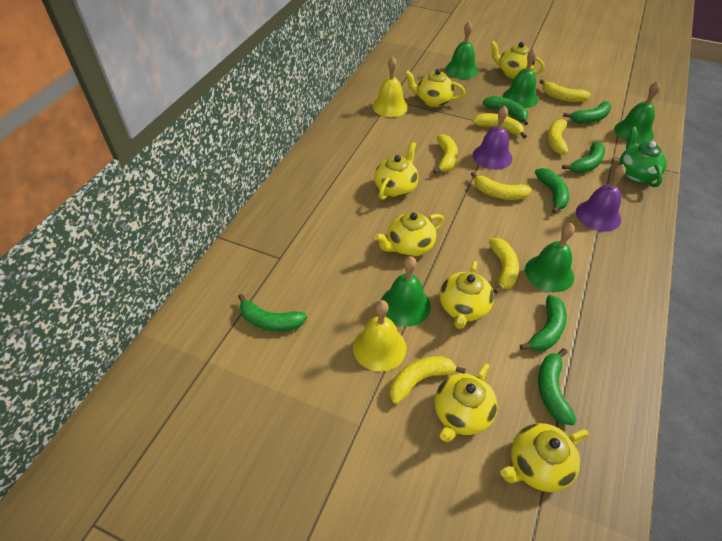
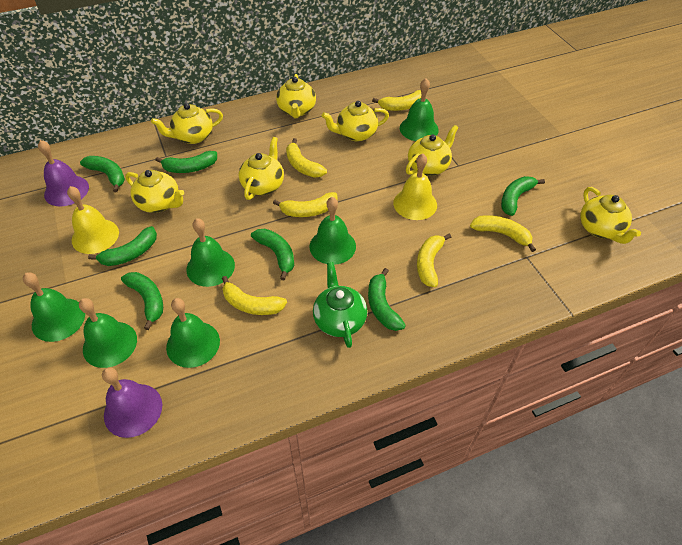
green bell: [381,256,431,326] [445,21,478,79] [503,48,539,108] [525,223,575,292] [614,81,660,144] = 5 -> [23,272,85,342] [79,298,137,368] [166,298,220,368] [186,218,235,287] [309,197,356,265] [400,78,439,141] = 6
yellow banana: [390,356,466,404] [433,134,458,174] [471,172,532,200] [473,113,527,138] [489,238,519,294] [540,79,591,102] [547,119,572,154] = 7 -> [222,276,287,315] [273,192,338,217] [286,138,327,178] [372,90,421,111] [417,233,451,287] [470,215,536,252] = 6

